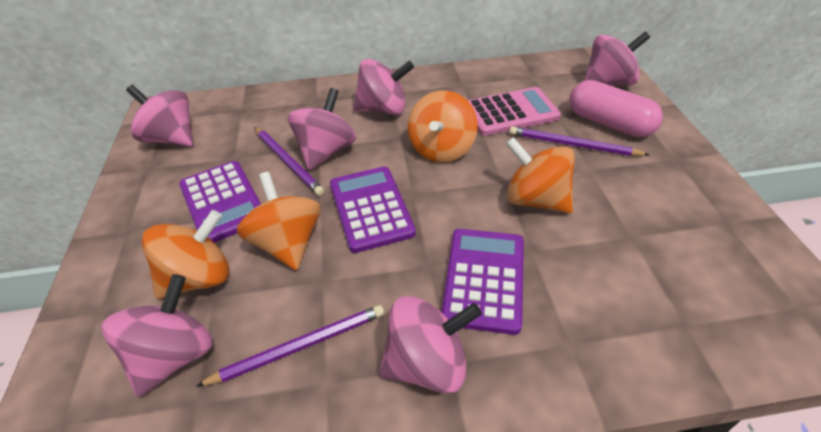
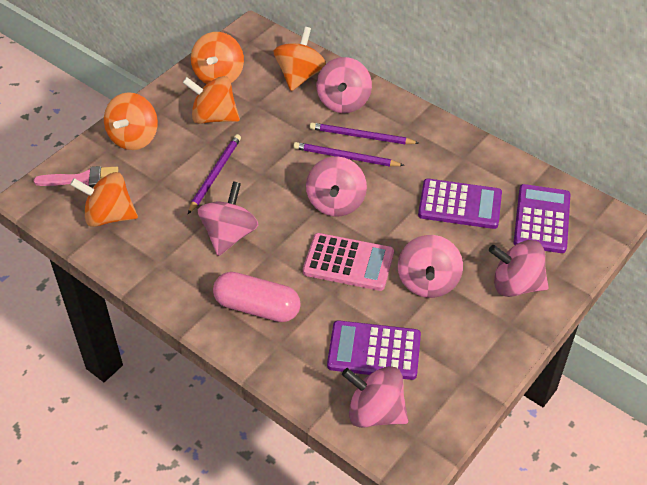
orange spinning top: [142,210,229,299] [237,172,321,270] [408,91,478,163] [506,137,575,214] = 4 -> [70,172,138,227] [104,92,158,150] [182,76,240,124] [191,32,244,84] [274,27,326,91] = 5
pink brush: none = 0 -> [34,166,118,188] = 1

